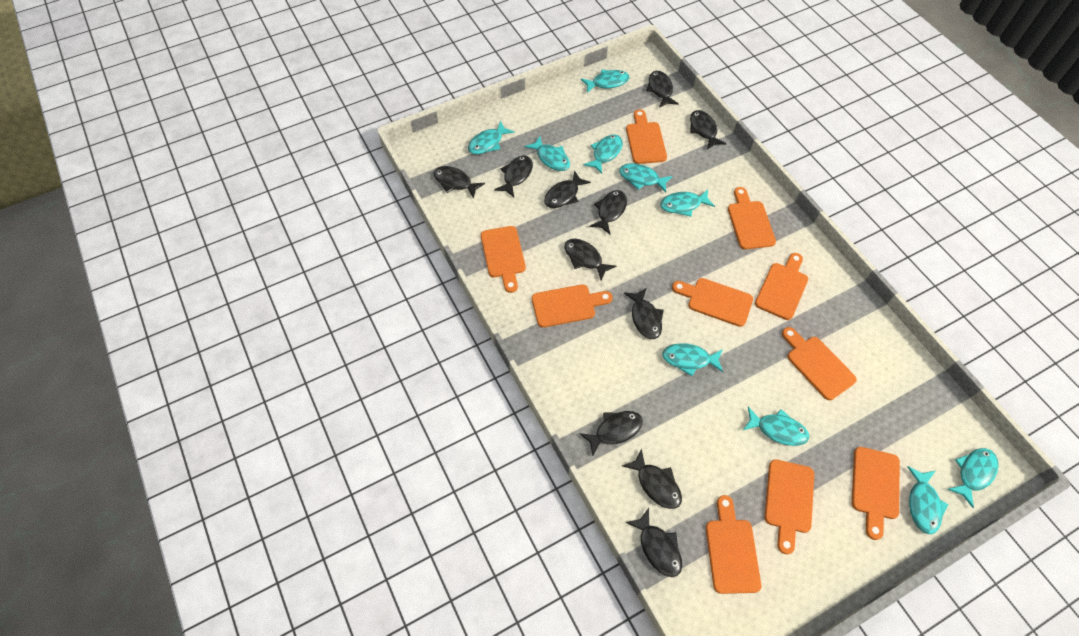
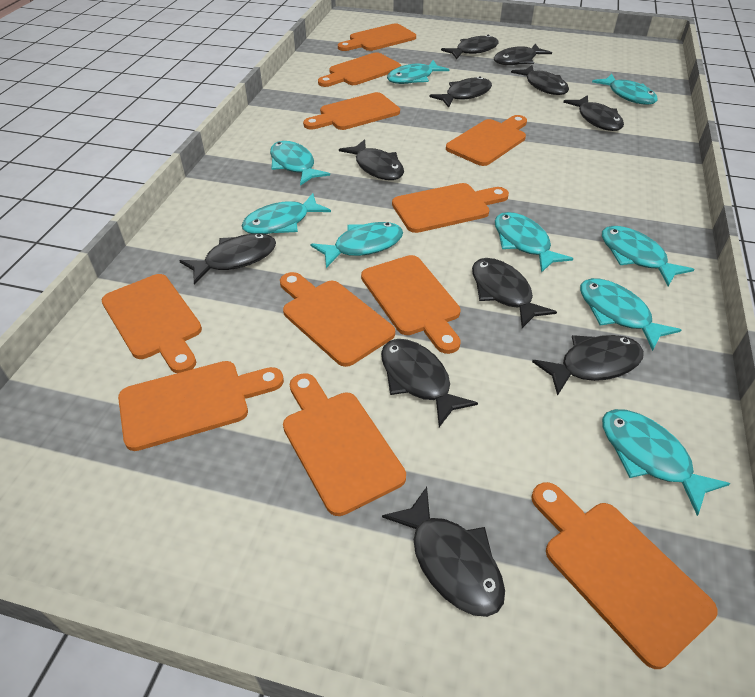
orange cutting board: [481,226,526,293] [532,284,613,328] [626,109,667,164] [672,278,753,327] [706,495,761,594] [728,187,776,249] [755,253,808,320] [764,459,814,554] [782,327,857,400] [852,447,900,540] = 10 -> [102,274,202,373] [118,361,284,451] [280,272,395,367] [283,373,406,516] [303,92,400,130] [318,52,401,87] [338,23,416,51] [361,255,461,354] [392,183,509,233] [446,115,527,166] [531,482,718,669] = 11
turquoise fish: [468,121,515,154] [525,136,570,171] [581,69,630,93] [583,134,623,174] [619,163,673,192] [660,189,715,217] [662,343,723,376] [742,407,809,446] [907,466,948,534] [947,448,998,508] = 10 -> [242,193,331,234] [270,141,330,186] [310,222,403,268] [387,60,449,84] [495,212,573,273] [580,278,681,351] [592,74,658,105] [602,226,694,286] [602,409,730,516] = 9

